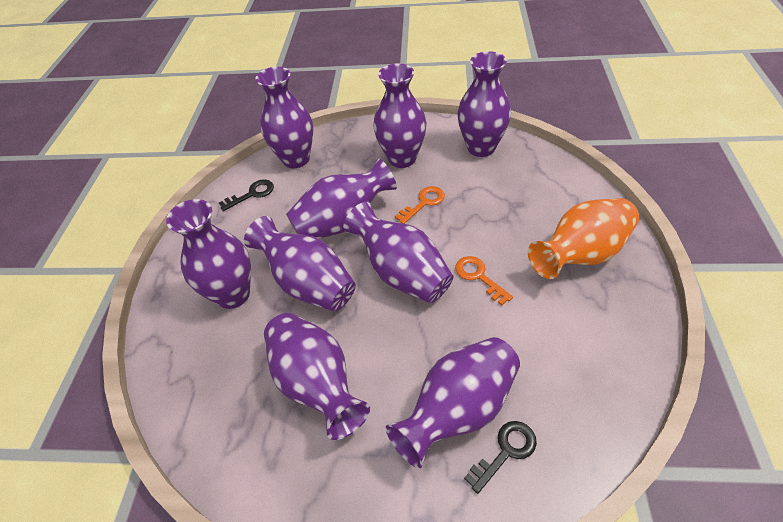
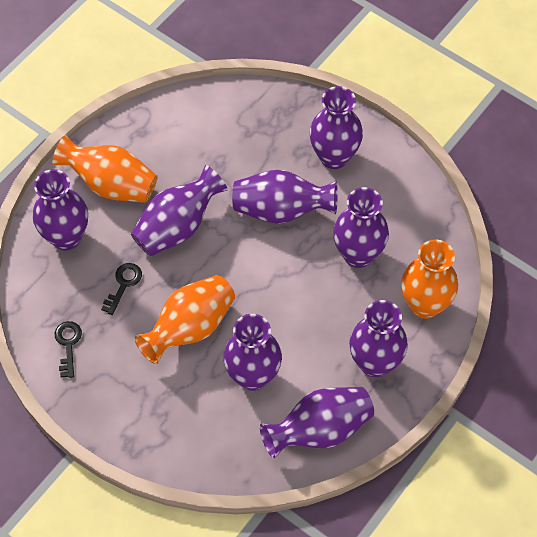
orange key: [395,186,445,224] [455,256,513,305] = 2 -> none = 0
orange vase: [528,198,639,279] = 1 -> [52,135,157,203] [135,275,235,364] [401,239,458,319] = 3
purple vase: [166,199,251,309] [244,216,356,312] [255,67,313,168] [264,313,370,440] [286,158,397,239] [343,202,453,303] [373,63,427,168] [386,337,520,468] [457,51,511,157] = 9 -> [33,169,88,250] [131,165,228,256] [223,314,282,391] [232,170,338,224] [260,387,374,458] [309,86,363,169] [333,187,389,268] [349,300,408,378] = 8

